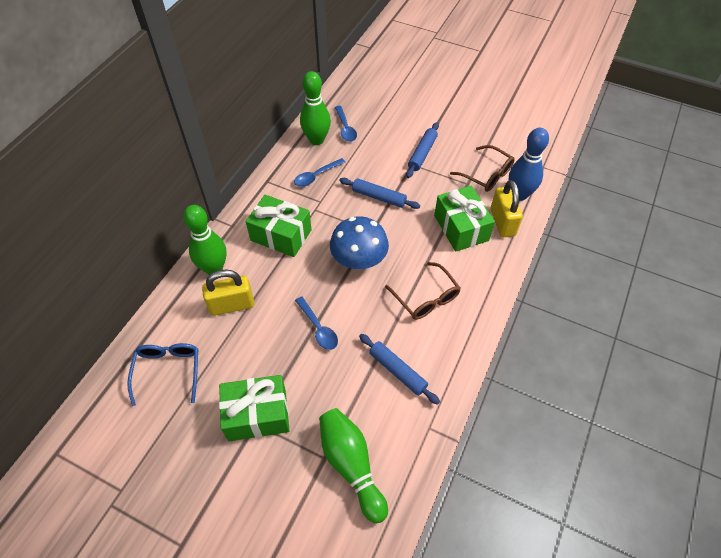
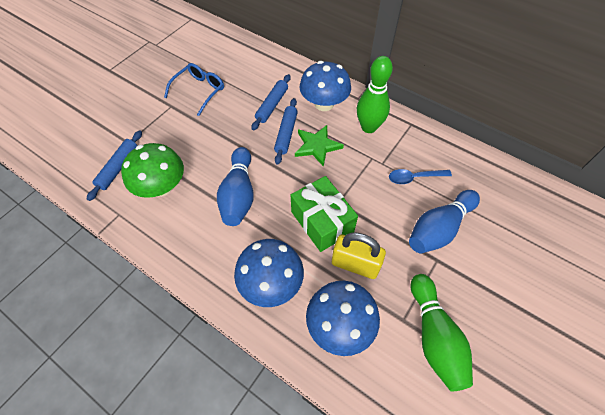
blue bowling pin: [509,128,549,201] = 1 -> [217,147,254,226] [409,190,480,254] = 2
blue mushroom: [330,216,389,269] = 1 -> [234,239,304,307] [300,61,351,111] [306,281,380,356] = 3
blue spoon: [294,158,346,187] [295,296,338,350] [335,106,357,142] = 3 -> [389,169,452,184] = 1
brown glasses: [385,262,461,320] [450,145,515,192] = 2 -> none = 0
green bowling pin: [183,205,227,275] [300,71,331,145] [319,408,388,524] = 3 -> [357,56,393,133] [411,274,473,391] = 2
green gift: [219,375,290,441] [246,195,312,257] [434,186,495,252] = 3 -> [291,176,358,252] = 1
green mushroom: none = 0 -> [121,143,184,198] = 1
green star: none = 0 -> [295,125,344,167] = 1
yellow padlock: [202,270,254,316] [491,180,523,237] = 2 -> [332,233,386,279] = 1

